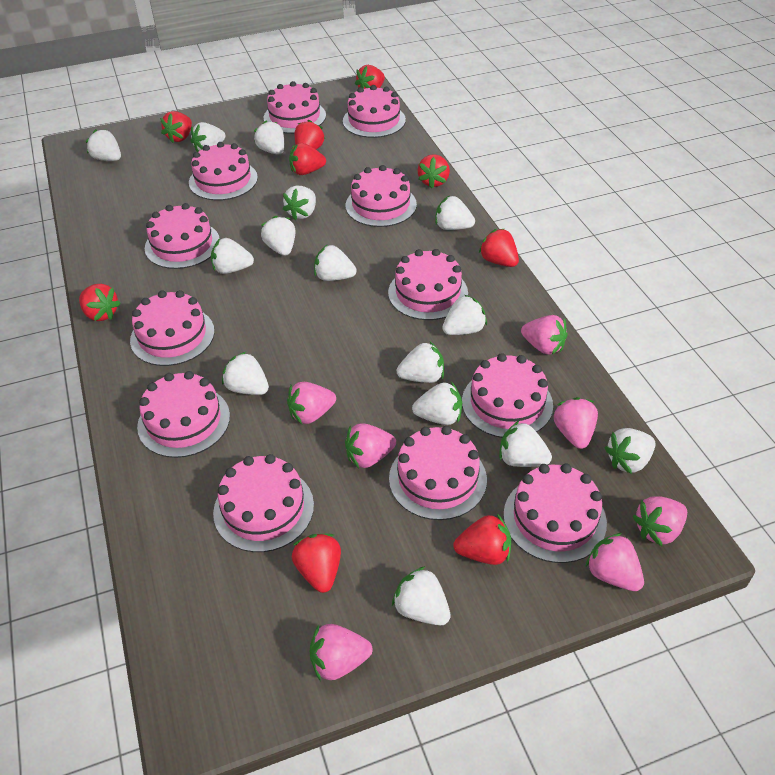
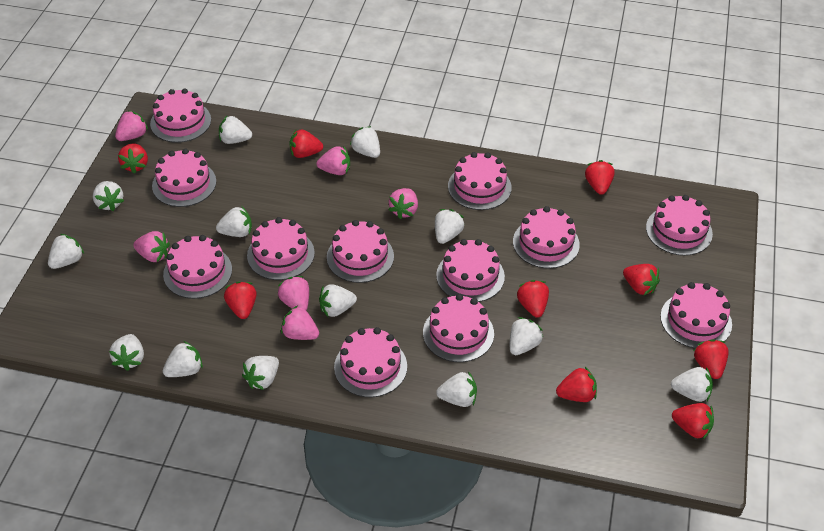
pink strawberry: [287,382,336,424] [310,624,373,681] [345,423,396,468] [521,315,568,355] [554,397,598,449] [585,533,644,591] [633,496,687,546] = 7 -> [115,110,148,141] [133,231,170,262] [278,276,309,310] [281,306,319,340] [316,146,350,175] [388,188,418,219] = 6
white strawberry: [86,129,121,161] [191,122,225,152] [211,238,254,274] [222,352,269,395] [254,121,284,155] [261,216,296,256] [283,186,316,220] [314,244,357,281] [392,566,451,625] [397,342,444,383] [412,382,462,425] [435,195,475,230] [442,295,487,335] [499,420,552,467] [605,428,655,474] = 15 -> [48,234,84,269] [93,181,124,211] [109,334,144,371] [163,341,203,377] [216,206,252,237] [219,115,252,144] [242,356,279,390] [319,284,357,317] [350,126,380,158] [435,209,465,244] [436,371,477,407] [510,317,543,355] [671,367,713,402] = 13

